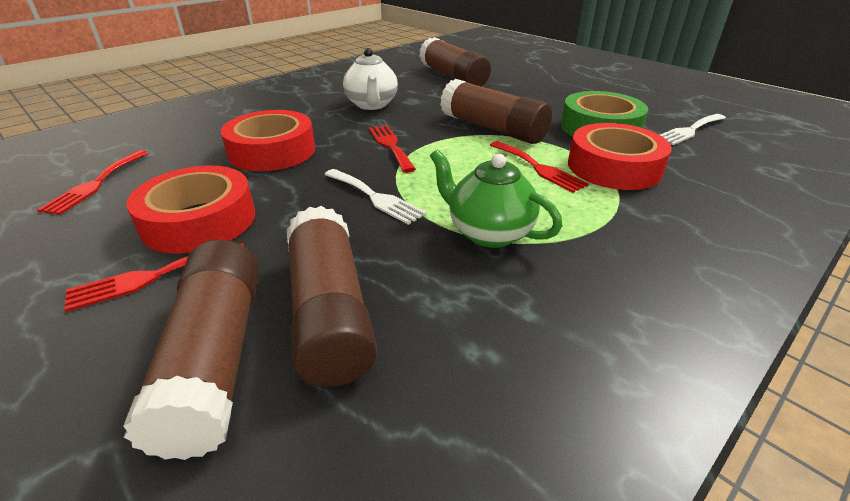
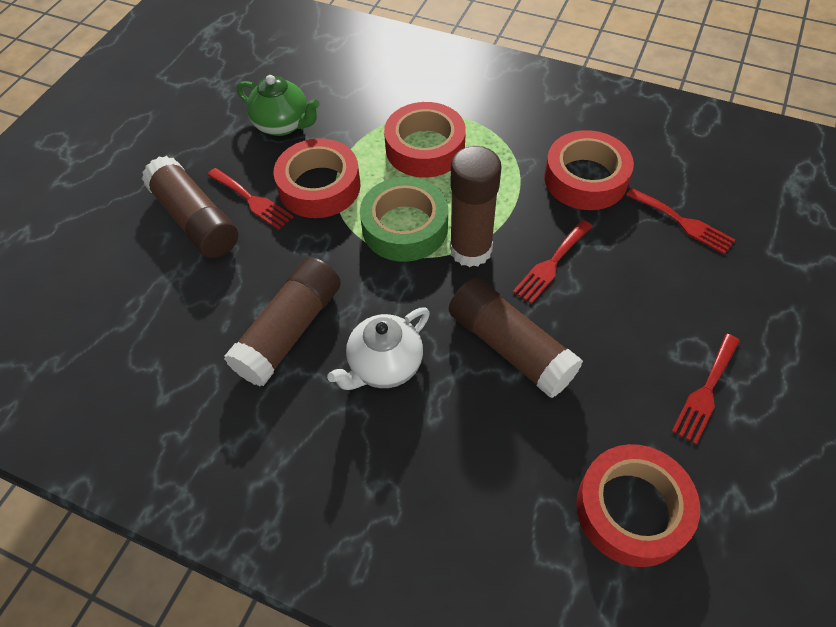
red tape: [126,165,255,254] [221,110,315,171] [568,123,672,190] = 3 -> [274,138,361,218] [384,102,466,178] [544,130,634,210] [576,444,700,567] = 4
white fork: [324,169,427,225] [660,114,726,145] = 2 -> none = 0

